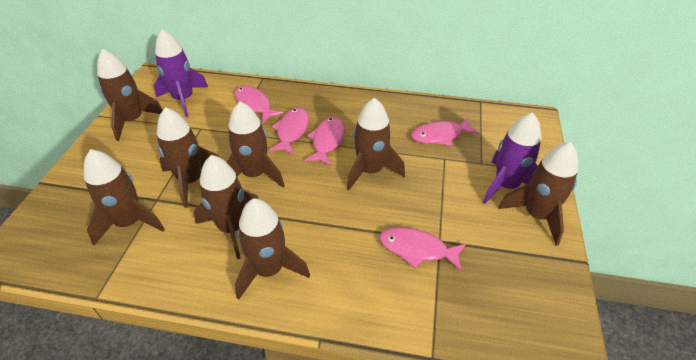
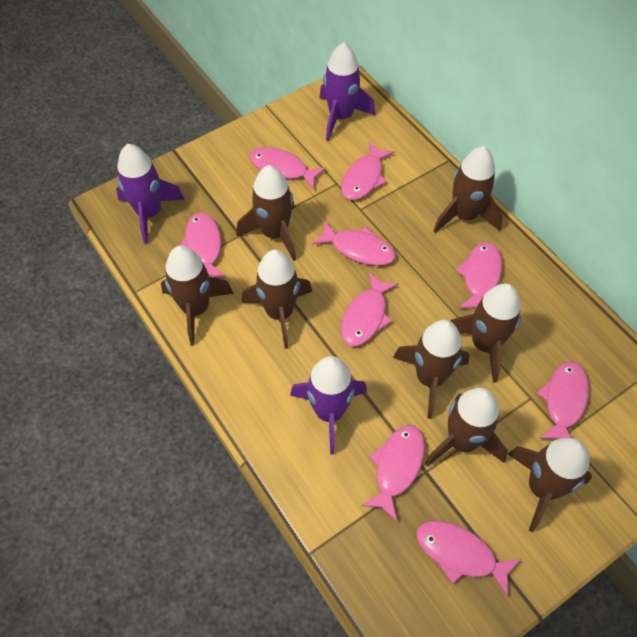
pink fish: [235,86,283,124] [269,108,309,155] [305,117,345,165] [379,227,466,271] [411,118,480,146] = 5 -> [181,212,226,278] [249,147,326,190] [312,221,396,266] [341,142,395,200] [341,272,399,346] [361,425,425,521] [416,521,521,597] [456,242,502,309] [537,361,589,439] = 9
purple rocket: [154,29,208,117] [483,112,541,204] = 2 -> [116,144,185,244] [290,356,367,455] [319,42,375,141] = 3

